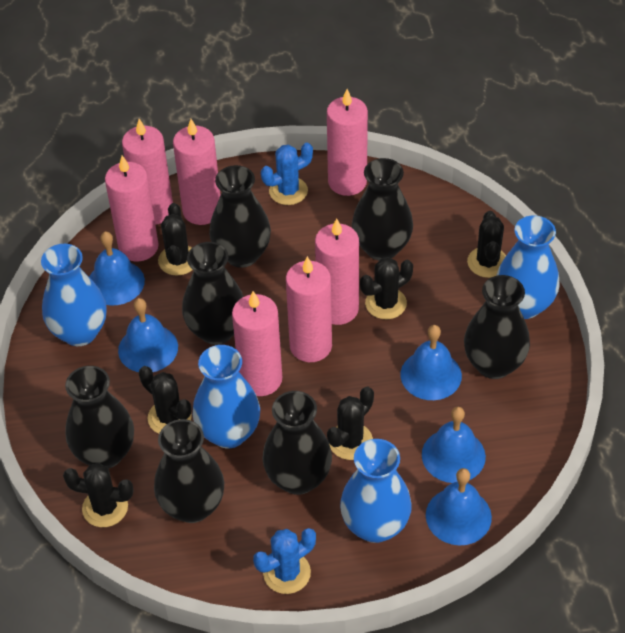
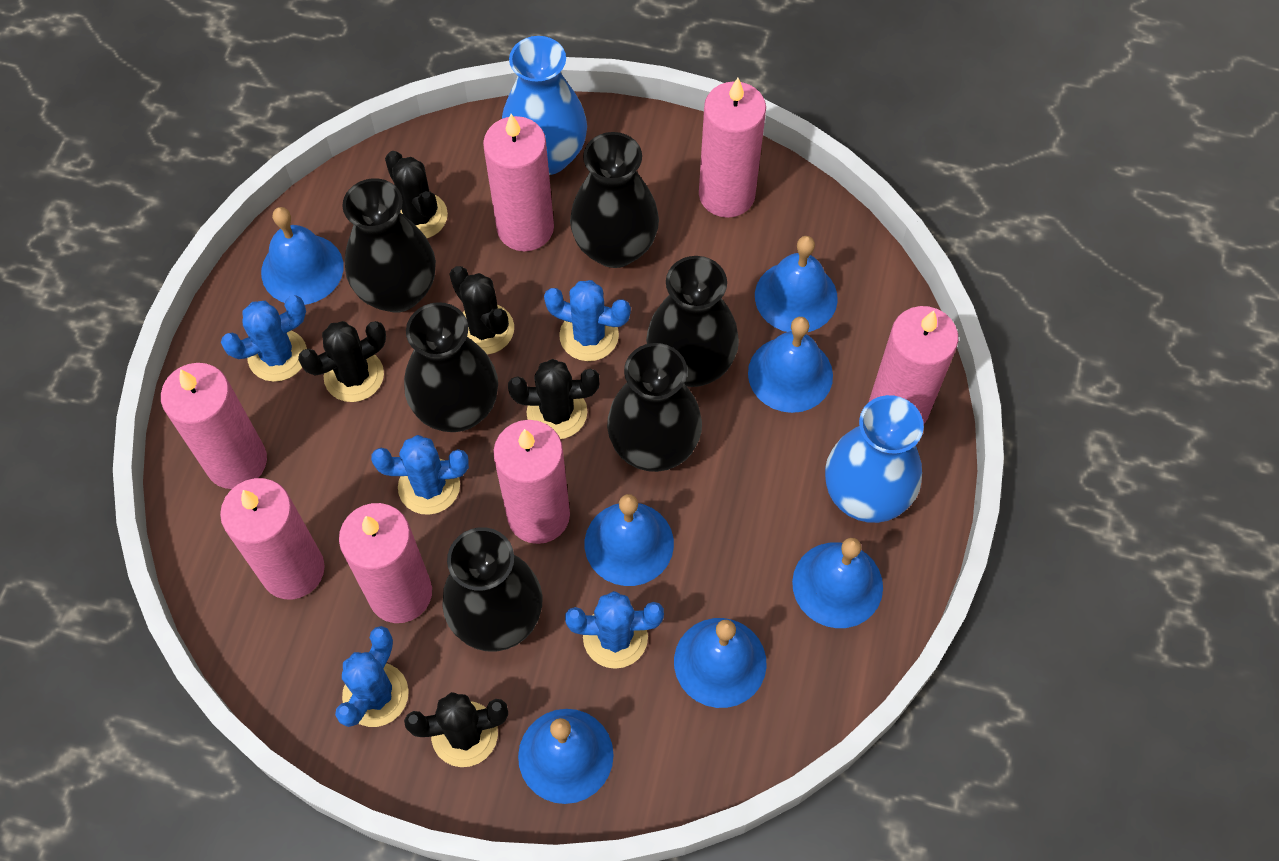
black cactus: [63,463,134,527] [139,366,192,434] [158,203,193,276] [327,386,374,460] [360,257,413,319] [467,211,506,278] = 6 -> [298,321,386,402] [385,151,448,238] [404,692,508,767] [449,266,514,355] [508,359,599,439] = 5
black vase: [65,366,134,469] [154,419,224,523] [182,242,243,345] [209,165,271,268] [262,391,332,495] [352,158,413,260] [464,275,530,379] = 7 -> [342,178,436,313] [404,302,498,432] [442,527,543,651] [570,132,659,268] [607,343,702,472] [646,256,739,387] = 6
blue bell: [89,232,145,306] [118,298,178,372] [400,325,462,400] [422,407,486,483] [426,468,492,545] = 5 -> [261,207,344,305] [518,709,614,804] [585,494,674,586] [674,618,767,708] [748,317,833,413] [755,236,838,332] [792,538,883,628] = 7
blue cactus: [253,528,316,594] [261,143,313,205] = 2 -> [221,296,307,382] [335,626,409,727] [371,435,469,515] [544,280,631,361] [565,591,664,669] = 5
blue vase: [41,244,107,346] [192,345,260,448] [340,439,412,543] [496,216,560,319] = 4 -> [502,36,587,175] [825,395,924,523] = 2

